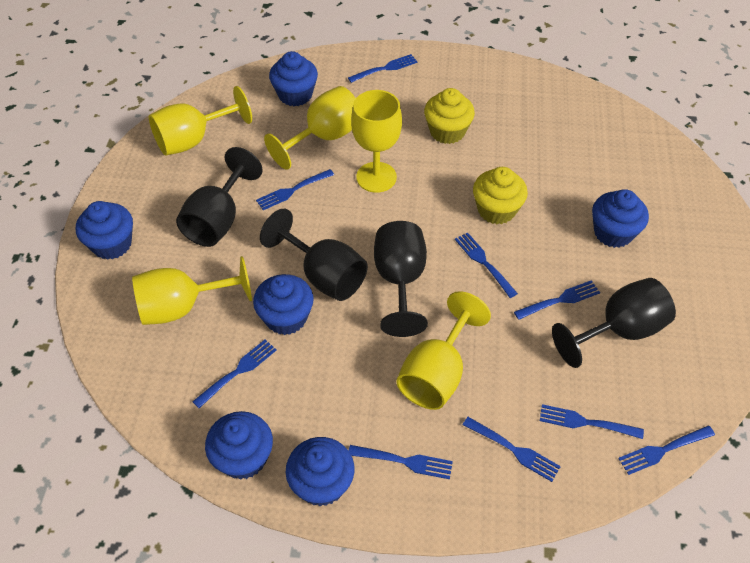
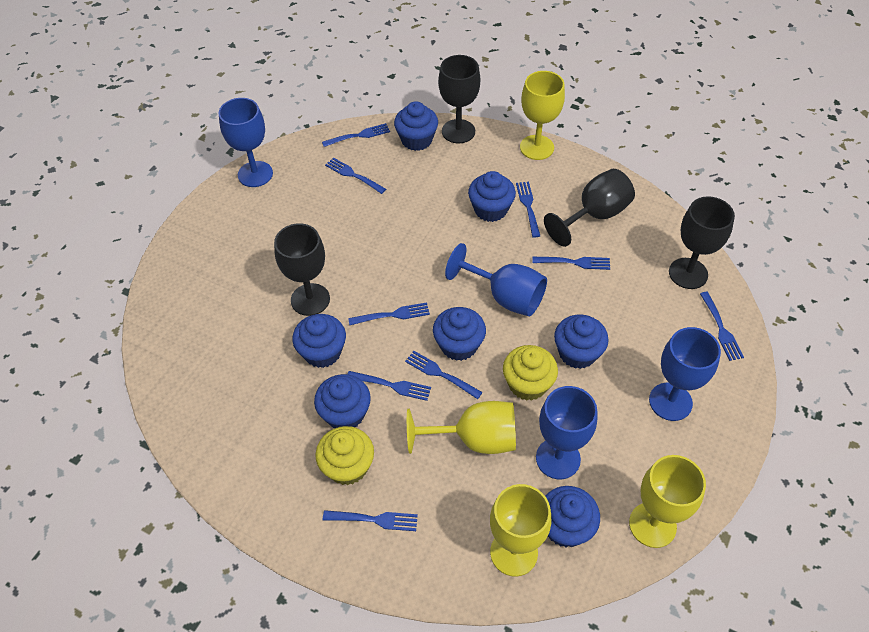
blue cupcake: [76,201,133,260] [205,411,273,480] [253,274,314,335] [269,51,318,106] [286,437,355,506] [592,189,649,248] = 6 -> [292,314,346,368] [314,374,371,428] [394,101,438,151] [433,307,486,361] [468,171,516,222] [545,486,600,547] [554,315,609,369] = 7
blue goblet: none = 0 -> [219,98,273,187] [445,243,547,316] [536,386,597,479] [649,327,721,421] = 4
yellow goblet: [132,256,252,325] [149,86,252,156] [264,86,356,170] [351,90,402,193] [396,291,491,410] = 5 -> [407,401,516,454] [490,484,551,577] [520,71,565,160] [629,455,706,548] = 4

